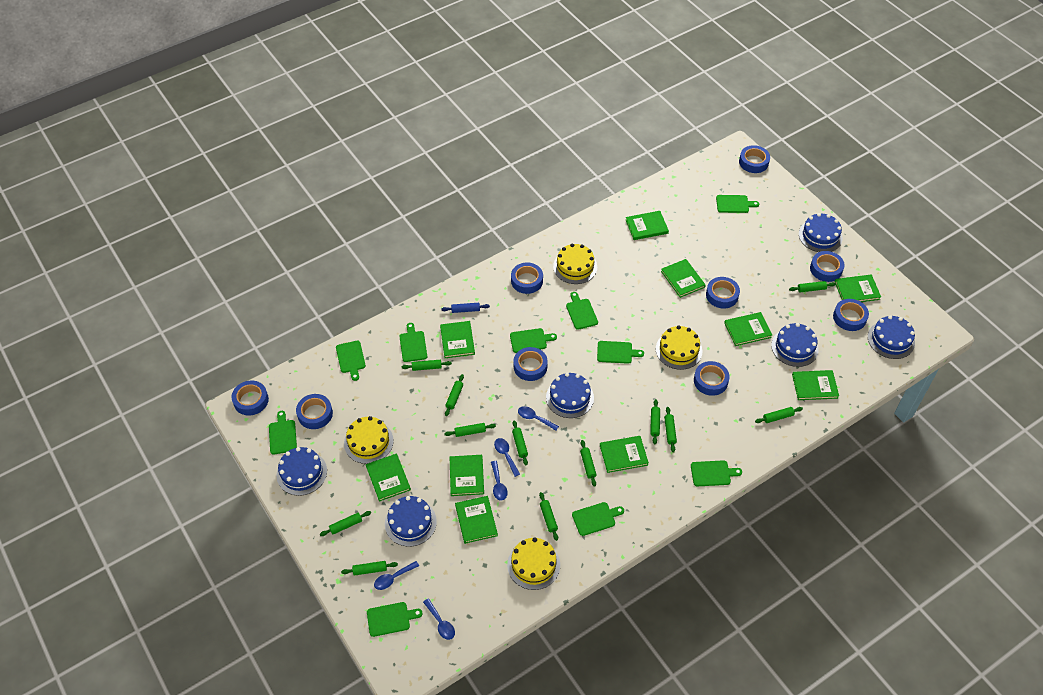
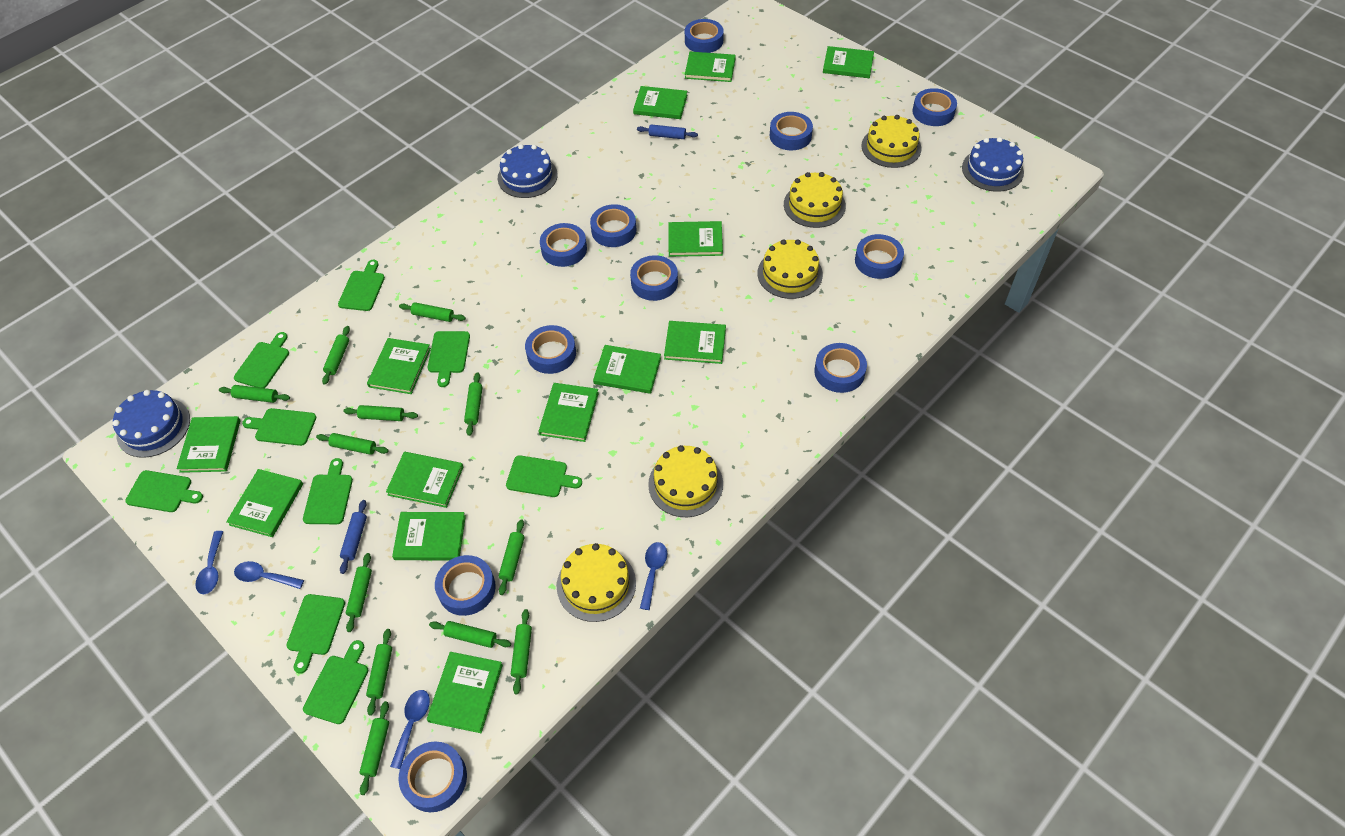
blue cake: [276,447,327,496] [385,496,437,547] [546,373,594,418] [771,323,819,367] [799,213,843,252] [868,315,915,359] = 6 -> [113,390,190,458] [498,144,558,198] [962,137,1024,192] = 3
blue rolling pin: [442,303,490,313] = 1 -> [340,500,367,574] [637,124,698,139] = 2
blue spoon: [374,561,419,590] [423,598,455,640] [491,461,508,500] [494,438,520,477] [518,406,559,431] = 5 -> [195,531,224,594] [234,561,304,589] [390,690,430,769] [640,542,668,610] = 4
blue tape: [231,381,269,415] [296,394,333,429] [511,262,543,294] [514,347,548,381] [694,361,730,396] [706,277,740,309] [739,145,770,173] [810,251,845,282] [833,299,869,331] = 9 -> [399,741,467,812] [435,555,496,616] [525,325,576,374] [540,223,587,267] [590,204,636,247] [630,255,678,301] [685,19,724,53] [770,112,813,151] [814,343,867,393] [855,234,904,279] [912,88,957,126] = 11
green book: [366,453,411,502] [440,321,475,358] [450,455,484,496] [455,496,498,544] [600,436,649,473] [626,211,669,240] [661,259,706,298] [724,312,772,346] [792,370,839,400] [835,275,881,302] = 10 -> [177,416,241,473] [226,469,303,537] [367,338,431,394] [386,452,463,508] [392,512,466,560] [427,652,503,733] [538,383,599,442] [593,345,661,394] [633,86,687,119] [664,321,726,364] [668,221,723,257] [685,52,735,82] [823,46,874,78] = 13
green cutting board: [269,411,297,455] [336,341,366,381] [367,602,422,637] [399,323,427,362] [510,328,557,353] [566,292,598,330] [572,502,624,536] [597,341,644,364] [691,460,742,486] [716,195,759,213] = 10 -> [125,470,203,512] [234,332,289,388] [242,408,316,446] [286,594,345,674] [303,458,353,524] [303,640,368,724] [338,260,385,311] [428,331,470,387] [506,455,582,497] = 9
yellow cake: [344,416,394,464] [507,537,560,590] [553,244,597,284] [656,326,702,370] = 4 -> [557,543,636,622] [648,445,723,517] [758,239,823,299] [784,172,846,228] [862,115,921,168] = 5

